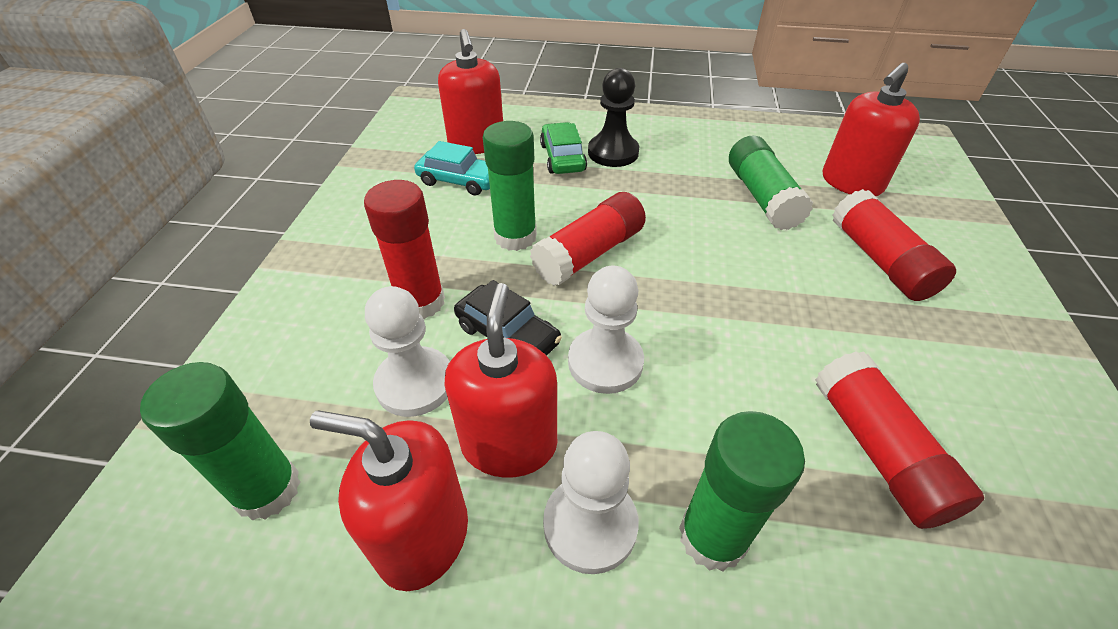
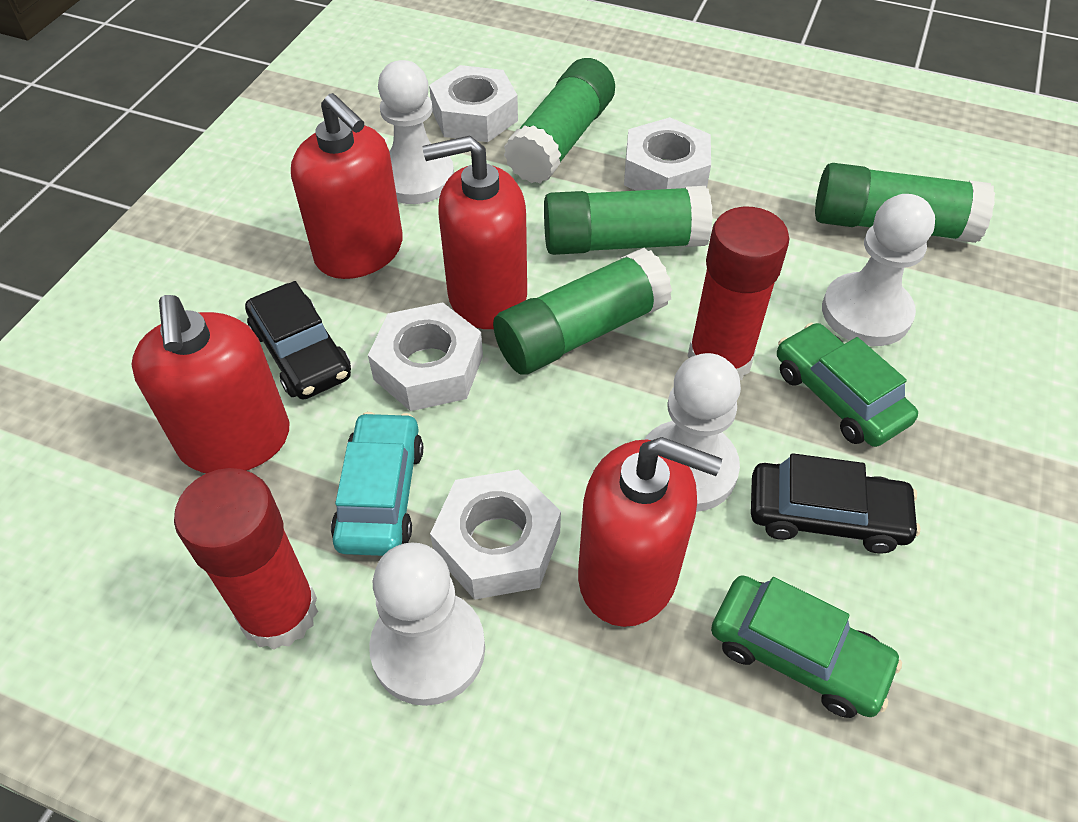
black car: [454,280,562,356] = 1 -> [245,281,351,400] [751,453,921,554] = 2
black pawn: [588,68,639,167] = 1 -> none = 0
green car: [540,122,587,174] = 1 -> [711,575,902,718] [777,323,918,447] = 2
red glue stick: [364,180,445,319] [530,192,646,286] [815,351,984,529] [832,189,956,301] = 4 -> [174,468,318,650] [688,207,790,380] = 2
white nut: none = 0 -> [368,302,483,411] [429,65,518,142] [430,470,561,600] [624,117,711,191] = 4
white pawn: [365,286,450,417] [543,431,639,574] [568,266,644,394] = 3 -> [369,542,485,706] [378,60,454,204] [644,353,741,512] [822,194,935,346] = 4

